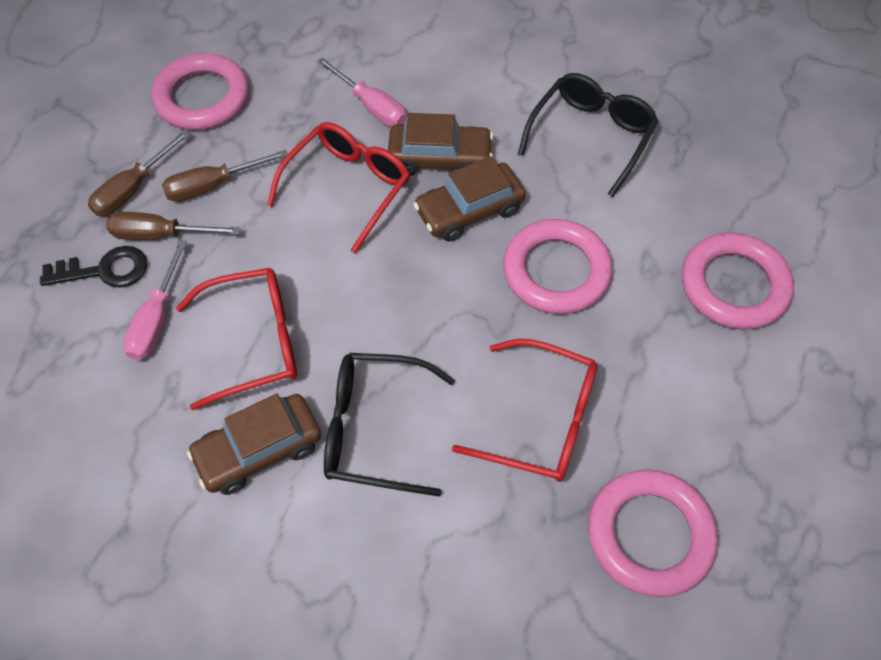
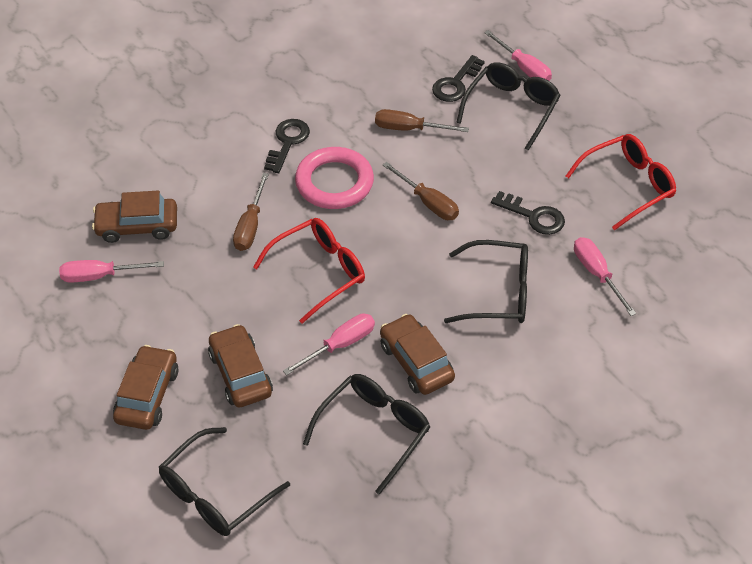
black glasses: [324,353,455,497] [518,73,658,197] = 2 -> [159,427,290,536] [303,374,430,495] [444,240,528,323] [456,62,561,151] = 4
black key: [40,246,147,287] = 1 -> [264,119,310,173] [432,55,485,102] [491,191,565,235] = 3
brown car: [187,393,321,495] [388,113,493,176] [413,156,526,241] = 3 -> [92,191,177,243] [113,345,179,430] [208,324,273,408] [380,314,455,395] = 4
pink ring: [151,53,249,130] [503,219,612,314] [588,469,718,597] [682,233,794,330] = 4 -> [295,147,374,209] = 1
pink screwdriver: [123,240,187,360] [317,57,407,127] = 2 -> [59,260,164,283] [283,314,375,375] [484,30,552,81] [574,237,636,316] = 4
red glasses: [176,268,297,410] [267,122,410,254] [452,339,598,482] = 3 -> [253,218,365,324] [566,134,676,230] = 2

